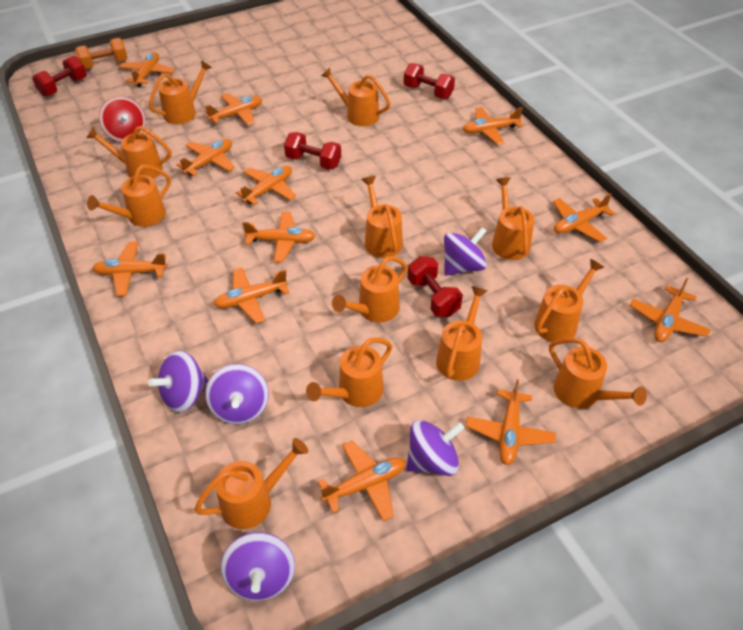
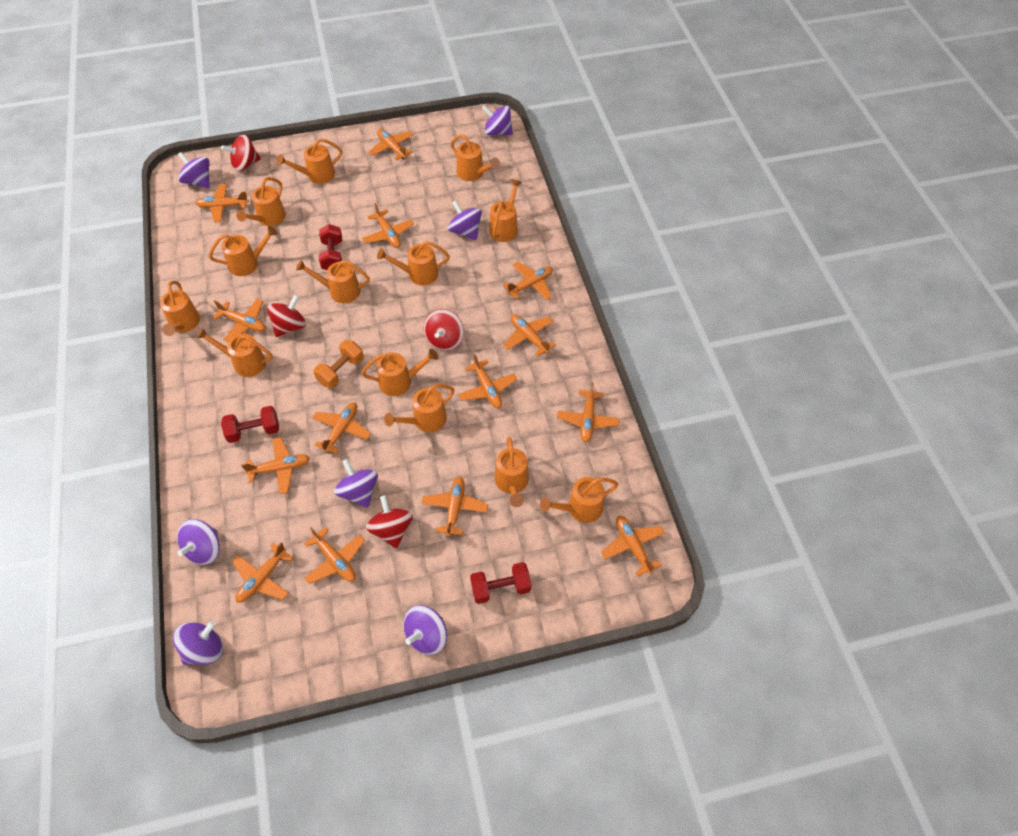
orange plane: [93,241,168,296] [119,52,175,87] [177,139,235,176] [205,93,262,125] [214,268,289,323] [236,166,296,205] [242,211,316,262] [317,441,406,521] [463,107,523,145] [466,379,556,465] [553,193,615,242] [630,278,711,342] = 12 -> [196,184,249,222] [213,299,266,342] [232,542,293,603] [241,437,310,494] [304,527,365,584] [312,402,371,454] [362,203,414,248] [368,129,413,160] [422,477,488,537] [458,354,517,408] [503,262,553,300] [503,314,556,357] [557,382,620,442] [601,516,665,576] = 14
orange watering can: [86,126,171,179] [87,165,171,227] [149,60,212,124] [194,438,308,529] [306,337,392,407] [321,67,391,126] [332,256,407,322] [361,176,403,258] [436,286,487,381] [492,177,534,260] [534,259,605,342] [549,338,647,409] = 12 -> [160,281,200,336] [197,328,272,377] [209,226,278,276] [236,177,286,226] [277,138,342,184] [296,260,370,303] [361,348,438,396] [377,241,450,286] [384,384,454,432] [451,134,500,181] [489,179,522,242] [494,437,529,507] [540,477,618,523] = 13
purple spinning top: [148,350,208,413] [205,364,269,424] [221,532,295,601] [406,420,464,476] [444,227,487,276] = 5 -> [173,621,223,665] [177,519,220,565] [178,152,209,188] [334,459,378,508] [403,605,447,655] [448,200,482,240] [482,105,513,135] = 7
red dumbbell: [32,56,87,97] [284,132,341,170] [403,63,455,99] [408,256,463,317] = 4 -> [221,406,279,443] [319,224,342,270] [470,562,532,604] = 3
red spinning top: [99,97,146,142] = 1 -> [221,135,261,171] [267,295,306,337] [366,495,413,548] [424,309,464,351] = 4

